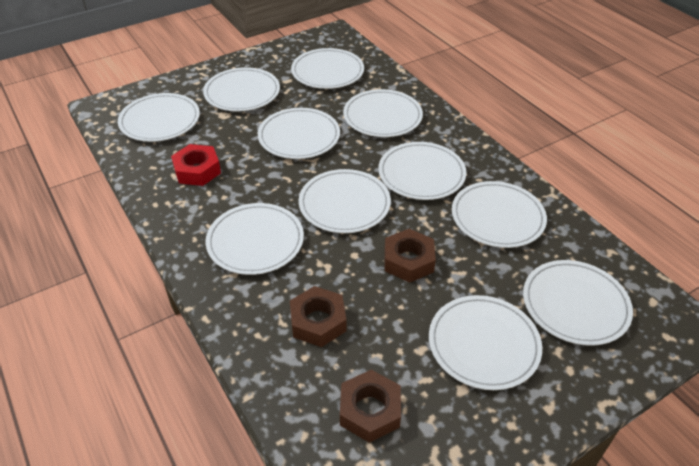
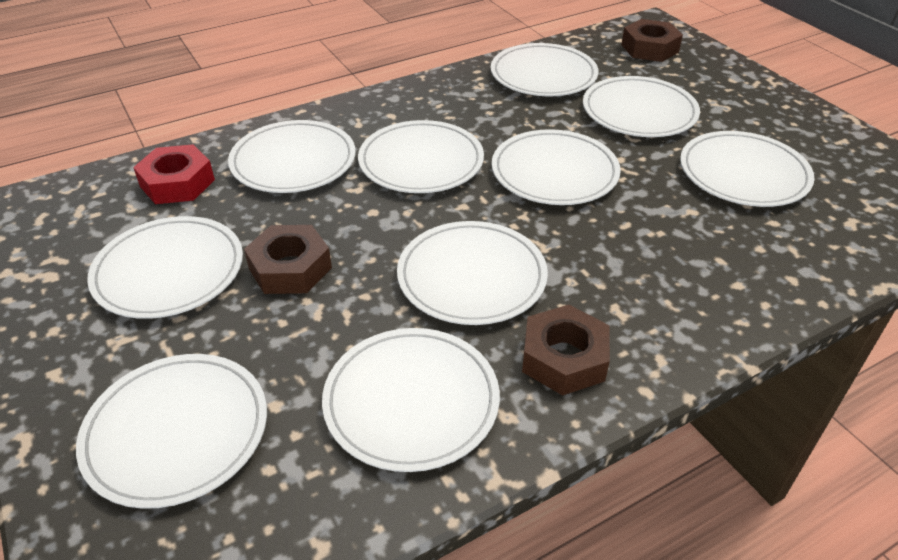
white plate: [118,93,200,142] [203,67,280,112] [206,203,304,275] [258,108,340,159] [291,48,364,89] [299,169,391,233] [343,89,423,137] [378,142,466,200] [429,295,542,390] [452,181,547,248] [523,260,633,346] = 11 -> [76,354,267,509] [87,216,243,319] [228,120,356,193] [322,328,500,472] [358,120,484,193] [397,221,548,325] [491,43,598,96] [492,129,621,205] [583,76,700,137] [680,131,815,207] = 10

